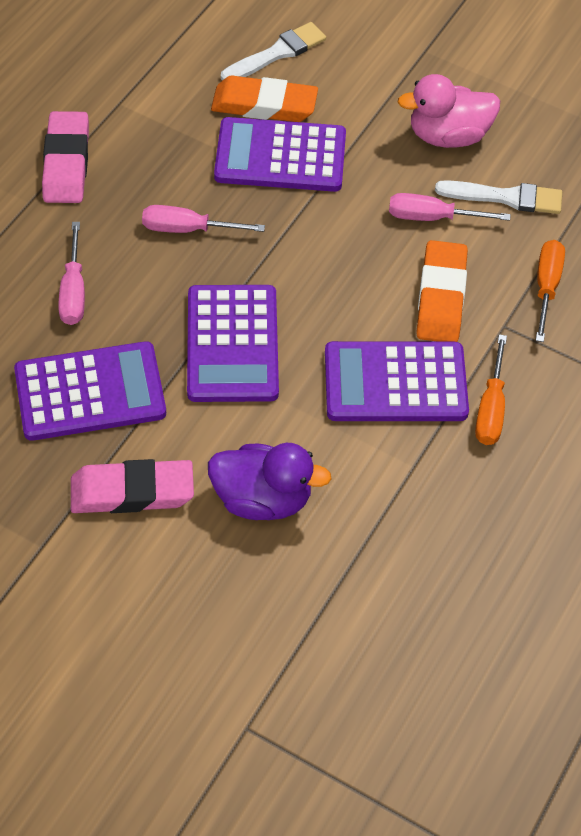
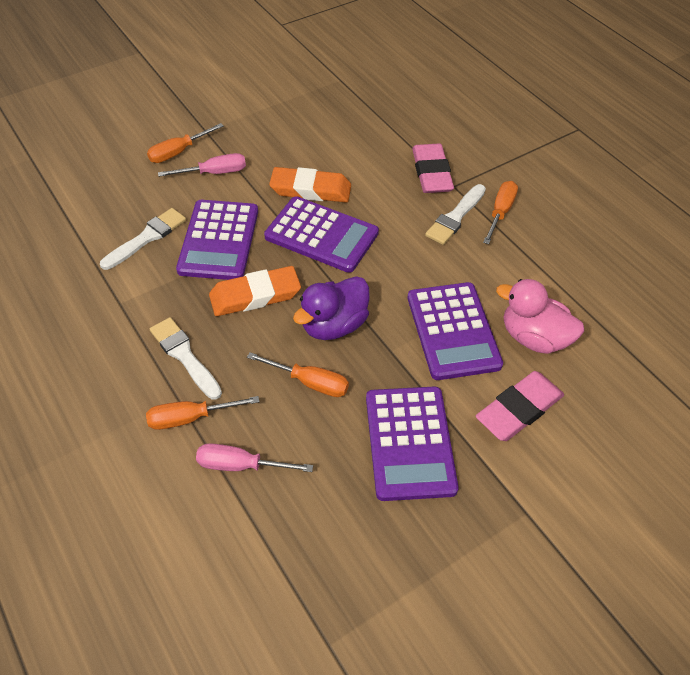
orange screwdriver: [475,334,507,445] [536,240,565,342] = 2 -> [146,396,259,430] [147,123,224,163] [247,352,349,397] [483,181,518,244] = 4
pink screwdriver: [58,222,85,325] [142,205,265,233] [389,193,511,221] = 3 -> [158,153,246,177] [196,443,313,472] = 2
white brush: [221,22,326,81] [435,180,562,214] = 2 -> [100,208,186,270] [150,317,222,400] [425,184,486,245] = 3

